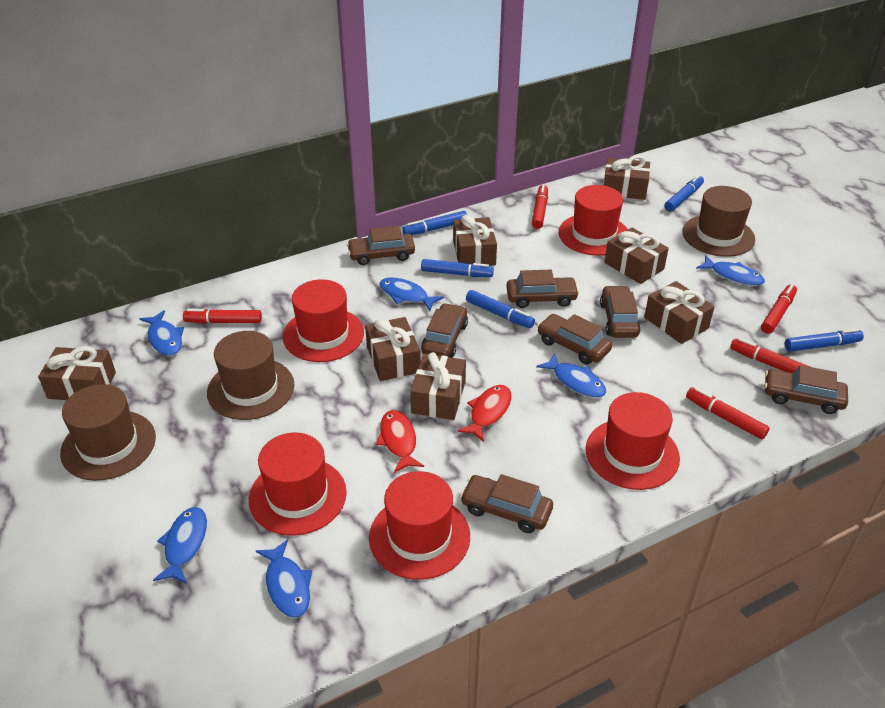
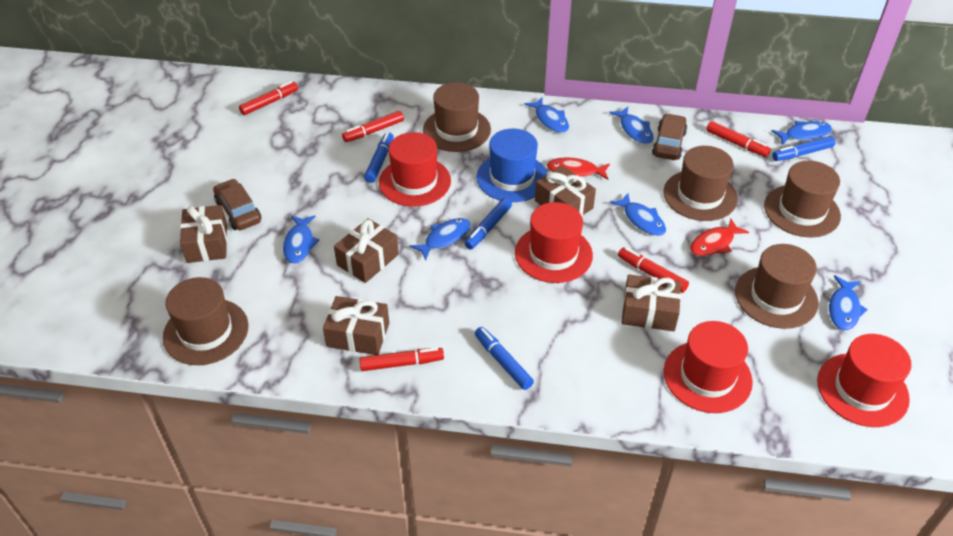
blue fish: [139,310,184,356] [153,507,207,584] [256,539,312,618] [379,277,444,311] [536,353,606,398] [696,255,765,286] = 6 -> [283,215,319,264] [410,218,471,260] [524,97,569,133] [609,107,654,144] [610,193,666,236] [772,121,832,145] [829,275,868,330] = 7
blue hat: none = 0 -> [476,128,547,202] = 1
blue marker: [402,211,467,235] [421,259,494,277] [466,290,535,328] [664,175,704,212] [785,329,864,352] = 5 -> [364,132,394,183] [464,198,512,250] [475,327,534,390] [772,136,835,161] = 4
brown car: [347,226,415,265] [421,303,468,358] [460,474,553,533] [506,270,579,308] [537,314,612,364] [600,286,641,338] [764,365,848,414] = 7 -> [213,179,261,230] [652,113,687,160] = 2
brown gift: [38,346,116,400] [365,317,421,381] [410,352,466,420] [453,215,497,266] [603,155,650,200] [605,227,669,284] [644,281,714,344] = 7 -> [180,205,227,263] [323,296,389,355] [334,218,399,283] [535,165,596,216] [622,274,681,331] = 5
brown hat: [60,384,156,481] [207,331,295,420] [682,186,755,257] = 3 -> [163,277,248,365] [423,82,491,152] [663,146,738,221] [735,244,819,329] [764,161,841,237] = 5
red hat: [249,433,347,536] [283,279,364,362] [369,471,470,580] [559,185,628,256] [586,392,680,490] = 5 -> [379,132,451,207] [515,202,593,283] [664,321,753,413] [817,334,912,427] = 4

